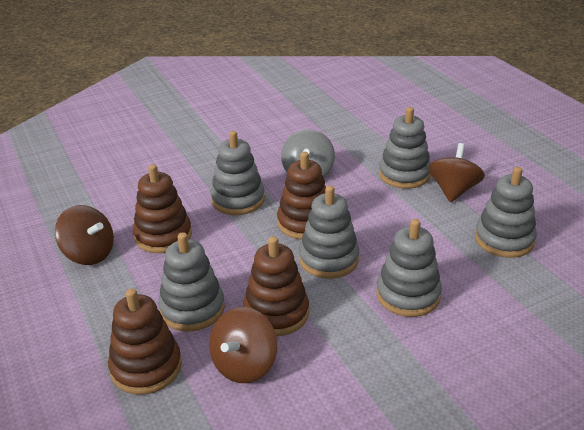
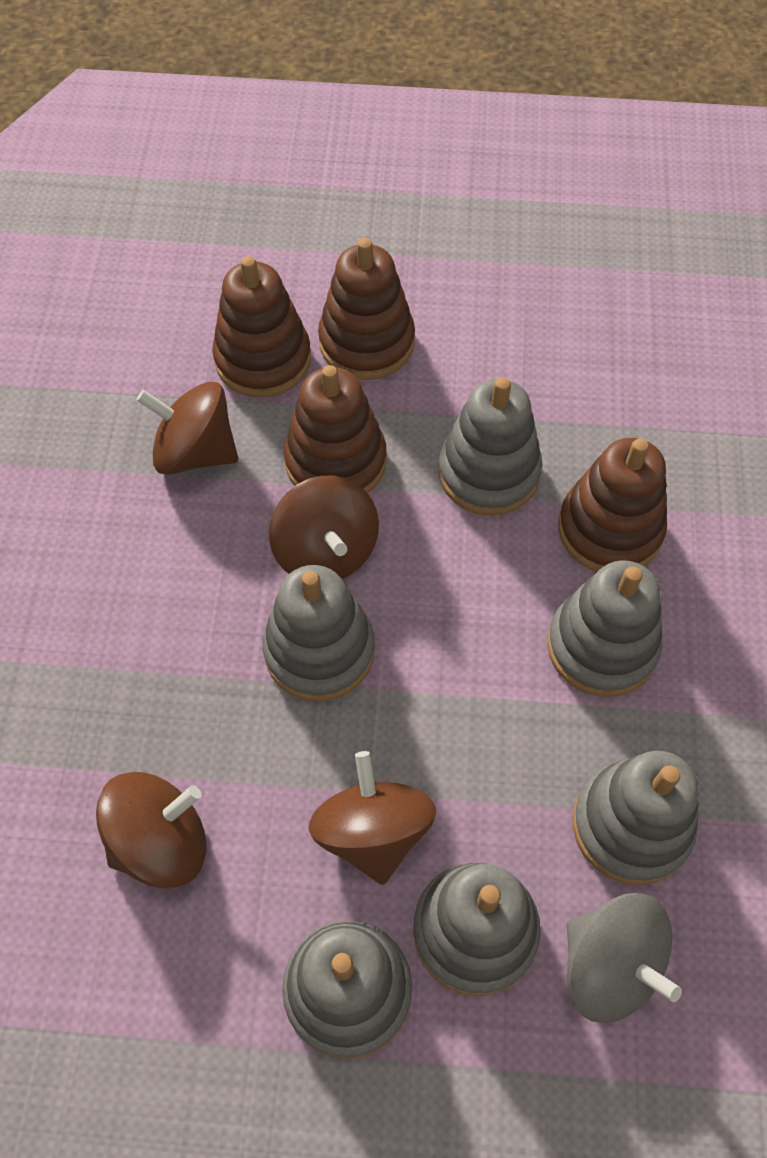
brown spinning top: [55,205,114,265] [209,307,277,383] [428,143,485,202] = 3 -> [96,772,207,888] [136,381,238,475] [269,476,379,579] [308,751,436,885] = 4

